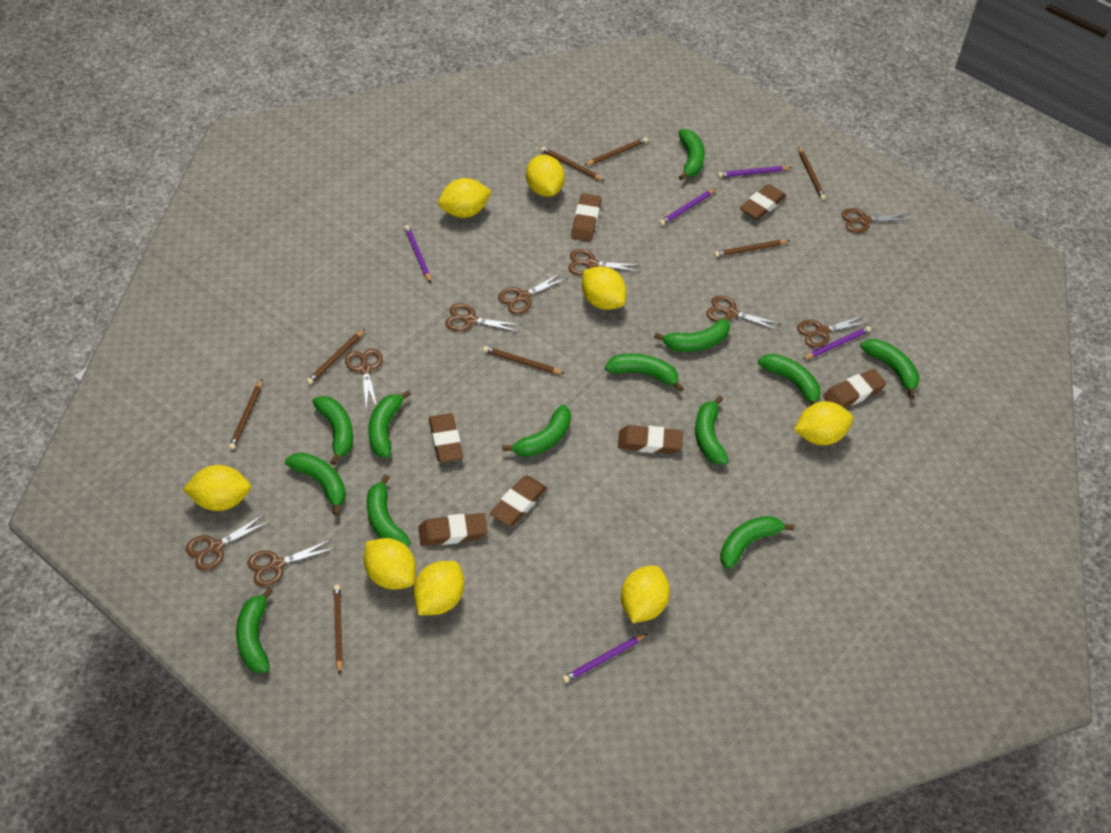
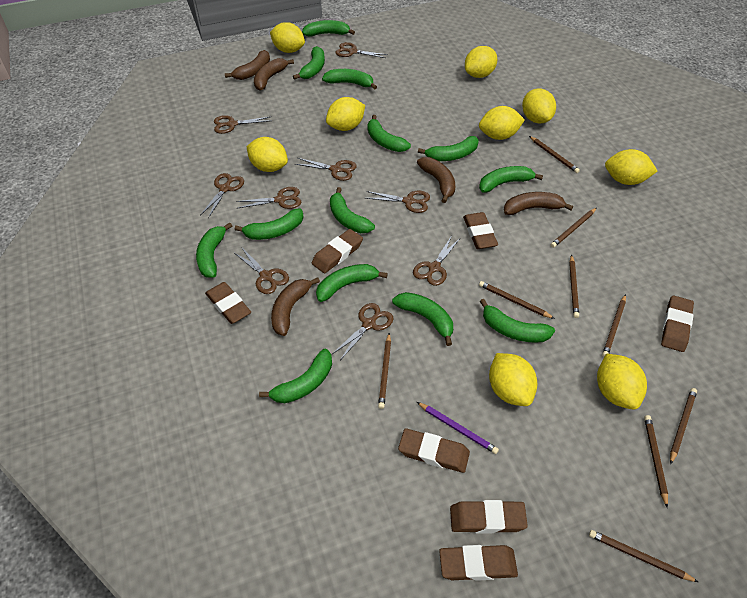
brown banana: none = 0 -> [225,50,270,80] [254,58,294,91] [271,277,320,336] [417,157,455,203] [504,192,573,215] = 5
brown pencil: [229,380,262,450] [307,329,365,384] [334,585,343,675] [483,346,565,374] [541,146,604,181] [584,137,648,166] [714,240,789,257] [798,147,826,200] = 8 -> [378,333,391,409] [479,281,555,319] [529,136,580,173] [551,208,597,248] [569,255,579,318] [589,530,698,582] [602,294,626,357] [644,415,668,508] [670,388,697,464] = 9
purple pencil: [404,225,431,283] [562,633,648,683] [659,189,716,226] [718,166,792,177] [802,326,871,360] = 5 -> [417,402,499,454] = 1
yellow lemon: [183,465,251,511] [364,538,416,590] [413,561,464,615] [438,178,492,218] [526,155,565,197] [582,266,626,310] [621,565,670,623] [794,401,853,445] = 8 -> [247,137,288,172] [270,22,305,53] [326,97,365,131] [465,46,497,78] [479,106,525,140] [489,353,538,406] [522,88,556,123] [597,354,647,410] [605,149,658,185] = 9

